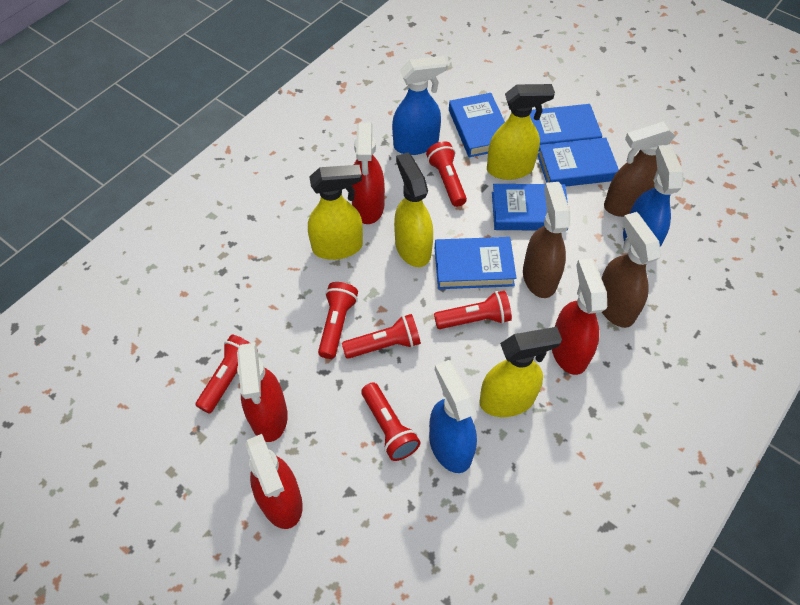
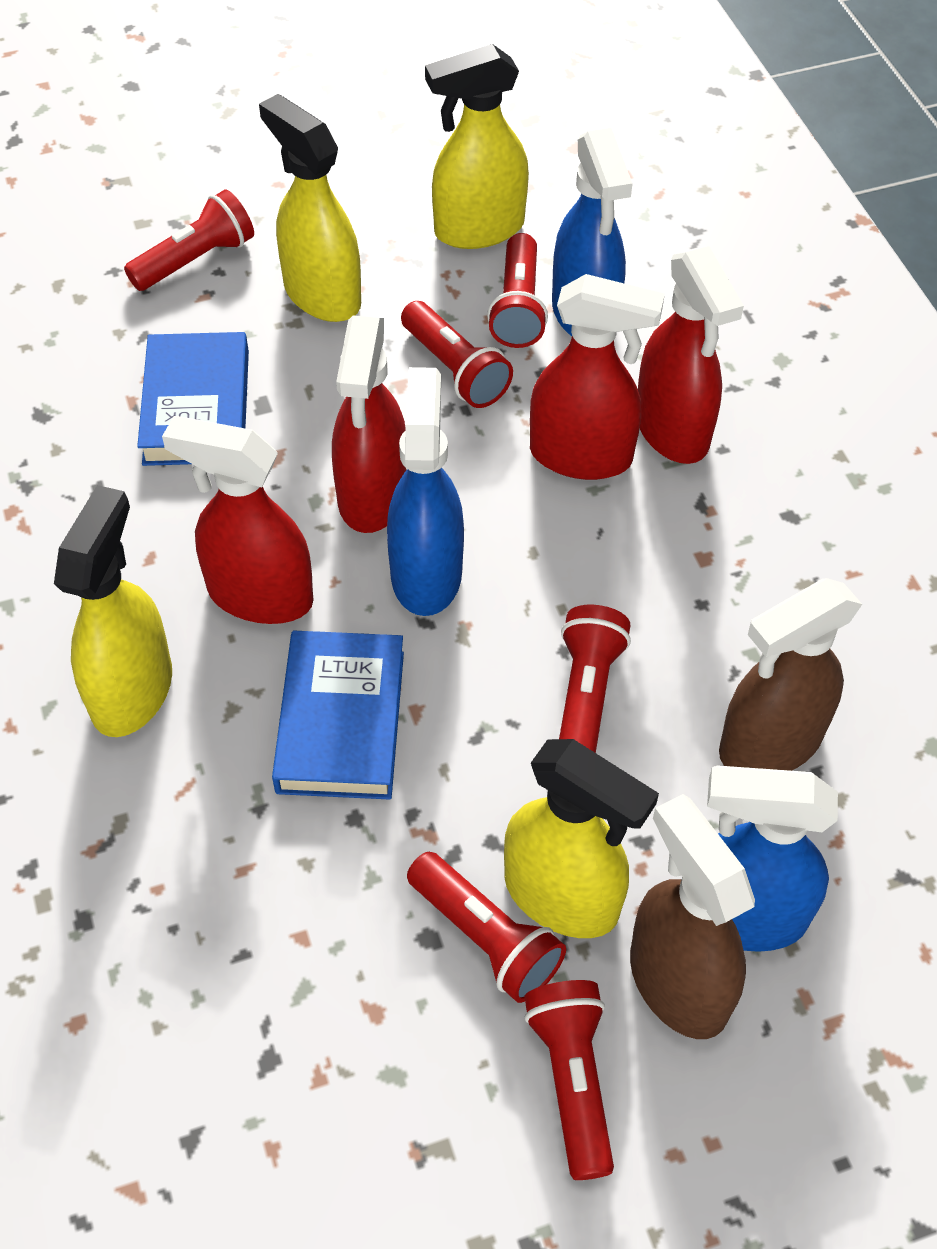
blue book: [435,237,516,289] [449,93,505,157] [492,184,568,231] [530,104,602,152] [538,137,619,187] = 5 -> [137,332,249,466] [272,631,404,800] = 2
brown spray bottle: [523,182,570,298] [601,212,661,328] [604,122,676,217] = 3 -> [630,794,755,1039] [719,578,862,771] = 2

